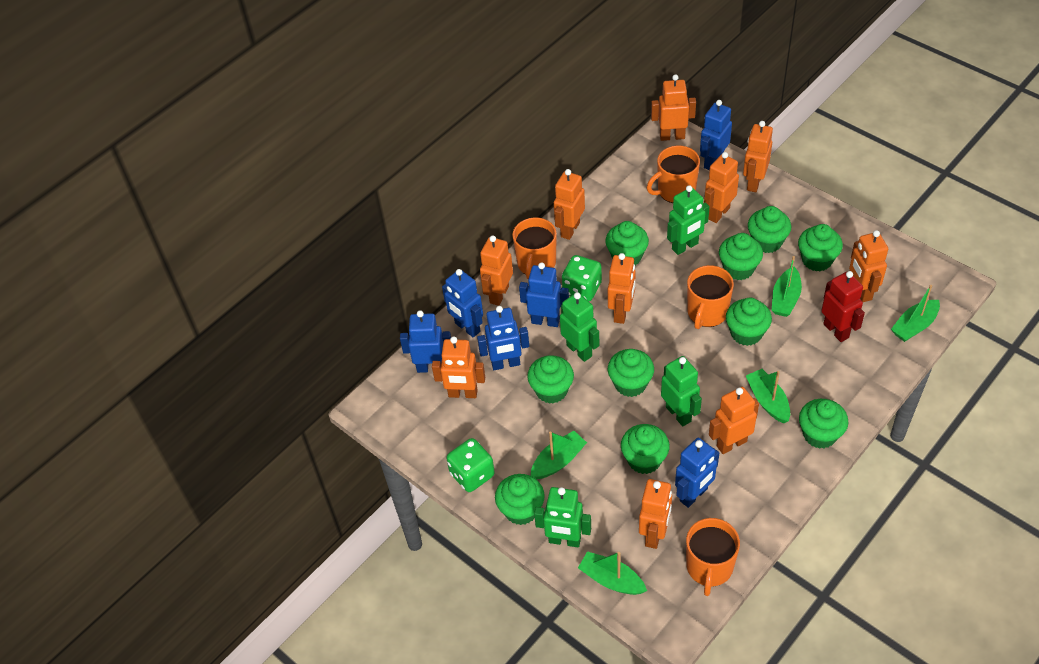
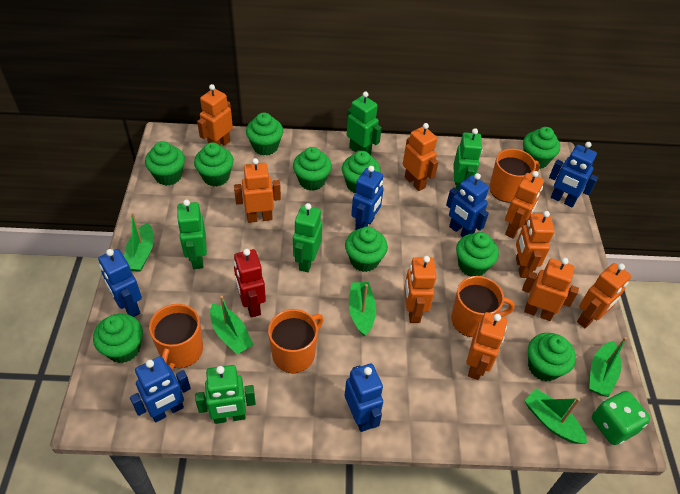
green dice: [446,438,495,492] [562,255,602,301] = 2 -> [592,391,650,445] = 1
green robot: [534,487,591,547] [560,292,599,362] [661,356,702,426] [667,185,710,255] = 4 -> [177,200,207,269] [195,365,256,424] [293,203,322,272] [347,91,382,155] [453,128,482,190] = 5
orange robot: [432,336,485,398] [480,235,513,306] [554,169,585,240] [608,253,636,324] [639,479,672,549] [651,74,696,141] [704,152,739,223] [709,387,759,454] [743,121,773,192] [849,230,888,302] = 10 -> [197,84,233,146] [234,158,281,223] [403,123,439,191] [404,256,437,323] [466,312,507,380] [505,171,544,239] [516,211,555,278] [522,258,579,321] [577,263,631,328] = 9

